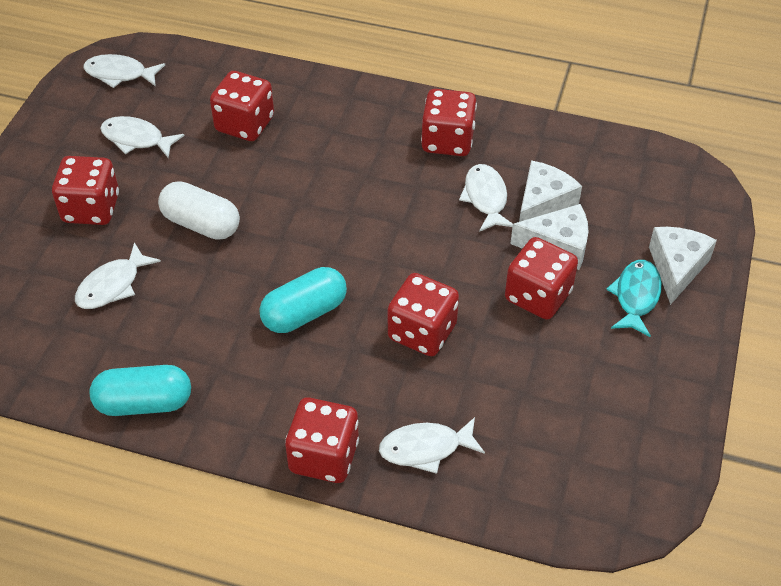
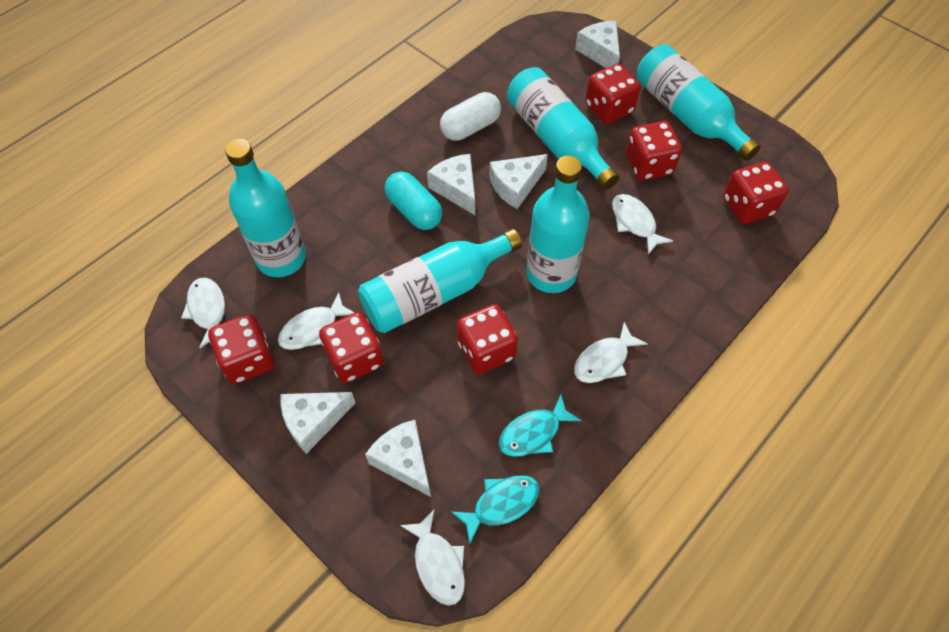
turquoise bottle: none = 0 -> [225,139,306,277] [358,229,522,333] [507,67,619,190] [526,156,590,293] [637,44,761,161] = 5
turquoise capsule: [90,365,191,416] [259,267,347,333] = 2 -> [385,171,442,230] = 1
turquoise fish: [606,260,662,337] = 1 -> [451,475,540,544] [498,394,582,457] = 2
white cheese: [510,204,589,270] [519,160,582,222] [649,227,717,305] = 3 -> [281,392,355,454] [365,420,431,497] [427,154,475,215] [489,154,548,209] [575,21,620,68] = 5

